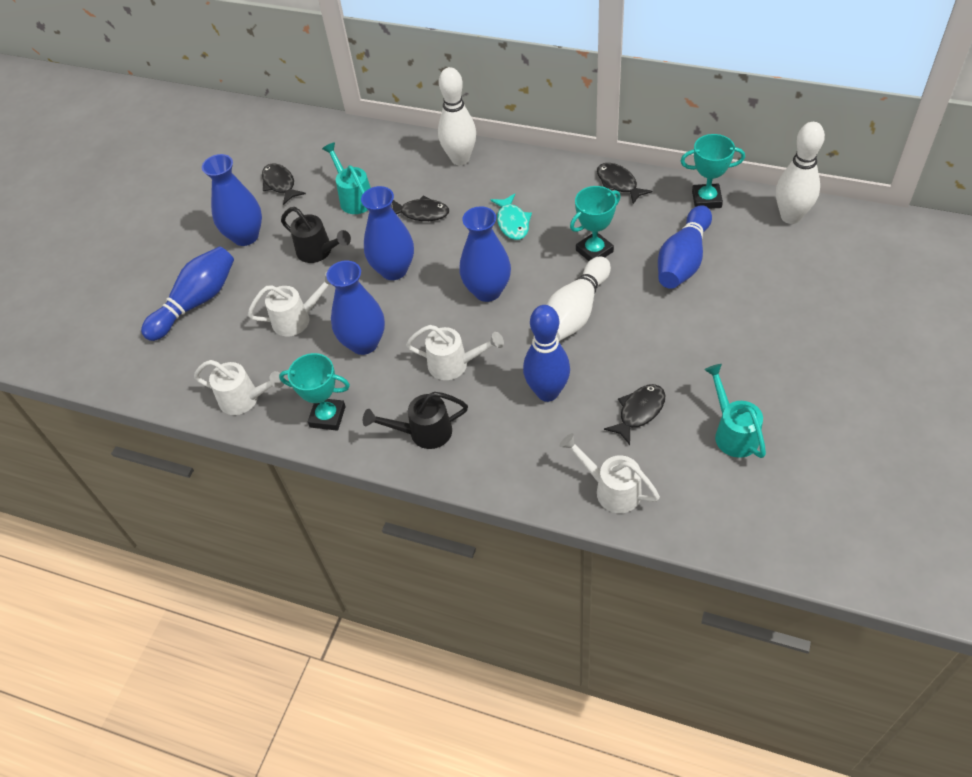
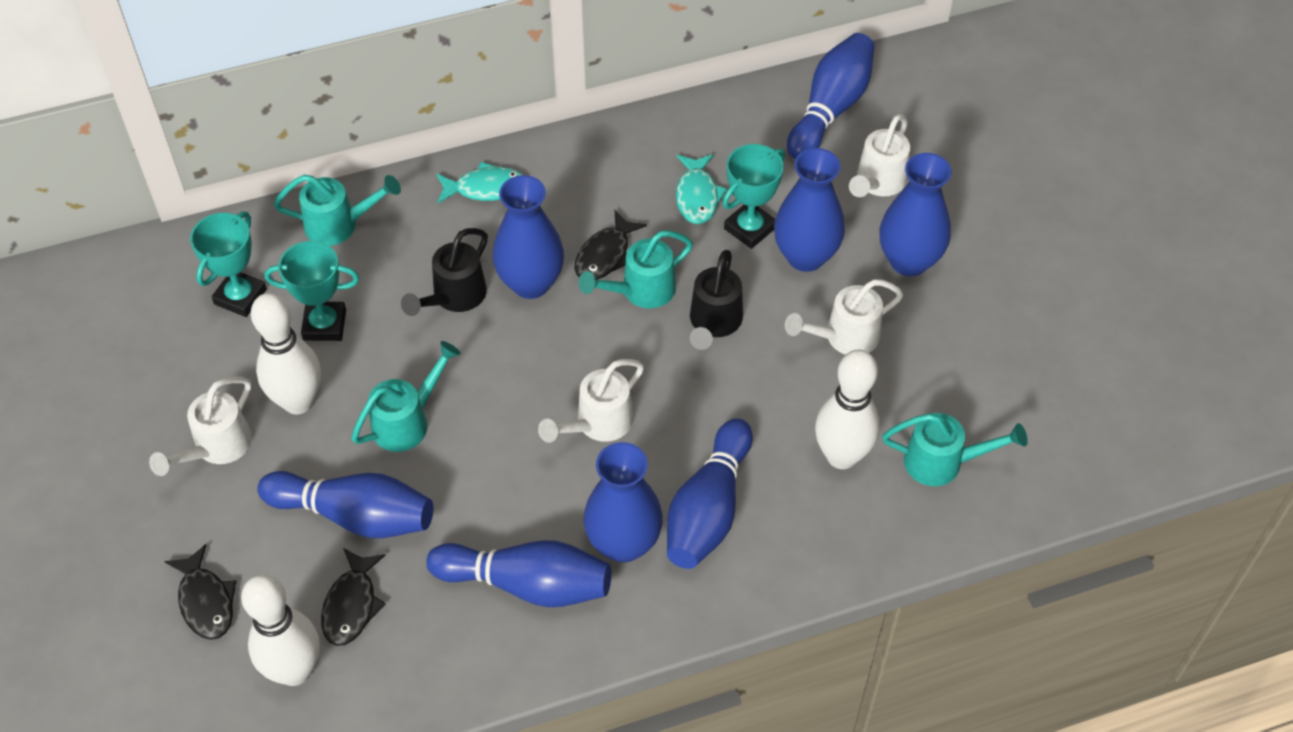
black fish: [262,164,306,205] [392,195,449,221] [597,163,652,204] [604,384,665,445] = 4 -> [164,544,237,640] [321,548,386,646] [575,210,647,280] = 3
blue bowling pin: [141,246,234,341] [523,305,570,402] [658,205,712,289] = 3 -> [258,471,433,538] [426,540,611,607] [667,418,753,569] [787,33,875,159] = 4
turquoise fish: [490,194,532,240] = 1 -> [437,162,523,204] [676,154,727,224] = 2
turquoise watering can: [322,142,371,214] [704,364,766,458] = 2 -> [274,175,401,246] [351,341,461,452] [579,230,693,308] [882,413,1028,486] = 4

